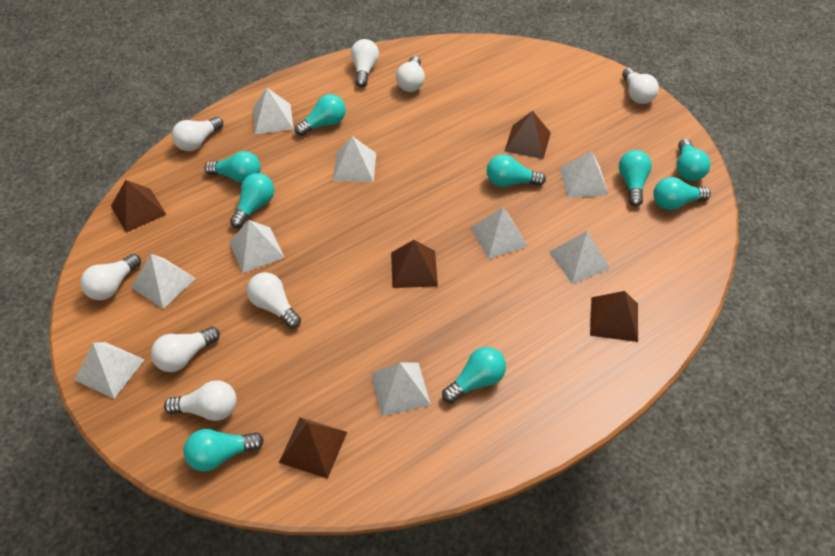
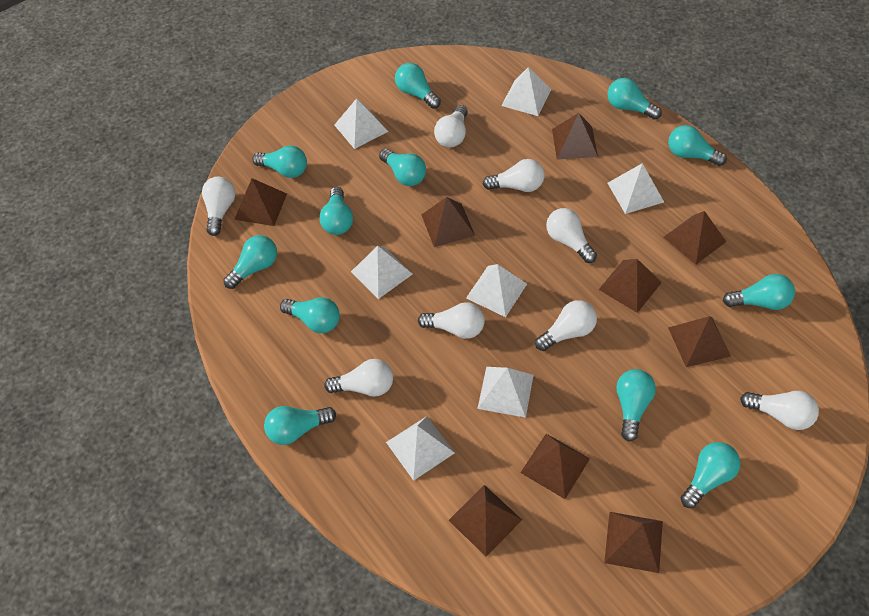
brown pyramid: [111,180,167,233] [279,417,347,479] [391,240,438,288] [505,111,551,159] [590,291,638,342] = 5 -> [234,178,287,226] [422,197,475,247] [448,485,522,557] [521,434,590,499] [552,113,598,160] [598,259,662,313] [604,512,663,573] [664,211,726,265] [668,316,731,367] = 9
turquoise light bulb: [183,429,264,472] [204,151,261,183] [230,173,274,228] [295,94,346,136] [442,347,506,403] [486,154,546,187] [619,150,652,207] [653,177,711,210] [677,139,711,181] = 9 -> [223,235,277,289] [252,145,307,178] [264,406,336,445] [280,297,340,333] [319,187,353,235] [379,149,426,186] [395,63,441,109] [607,78,662,120] [616,369,656,442] [668,125,727,166] [681,442,740,508] [723,274,795,310] = 12
white pyramid: [75,342,145,399] [131,254,196,309] [229,220,285,273] [253,88,294,134] [333,136,376,182] [371,362,431,416] [471,207,528,259] [549,231,610,284] [560,151,609,198] = 9 -> [334,98,388,149] [351,246,413,299] [386,416,455,481] [466,264,527,317] [477,367,533,418] [501,67,551,116] [608,163,664,214] = 7

